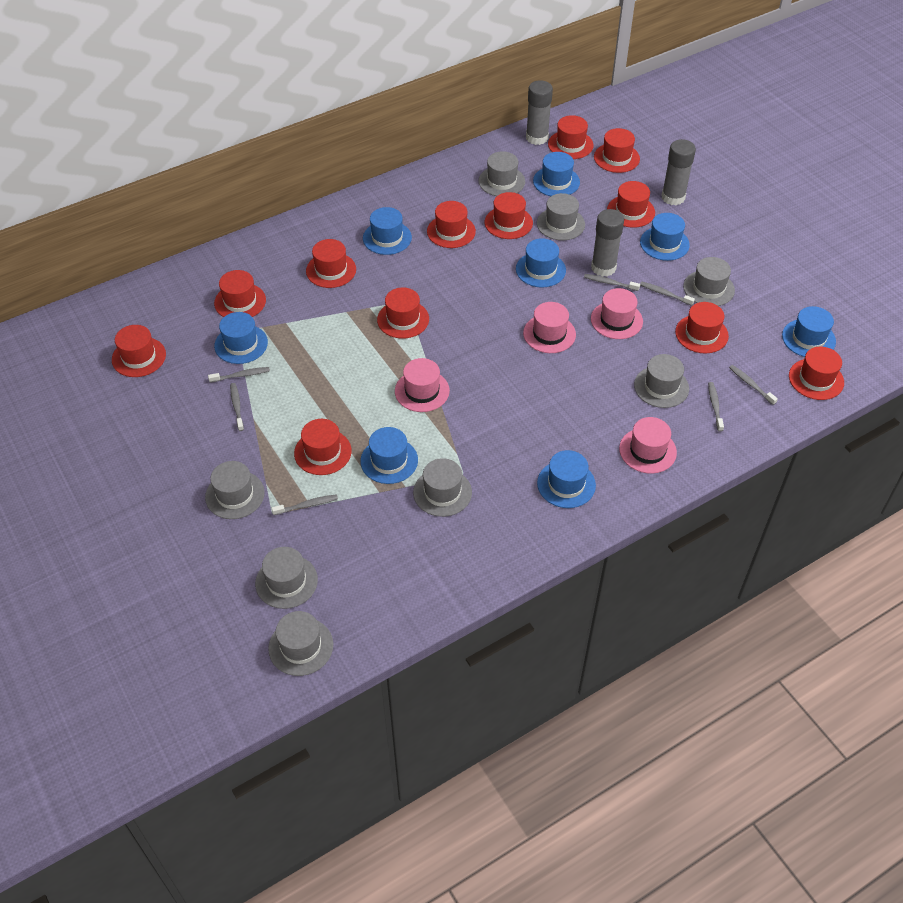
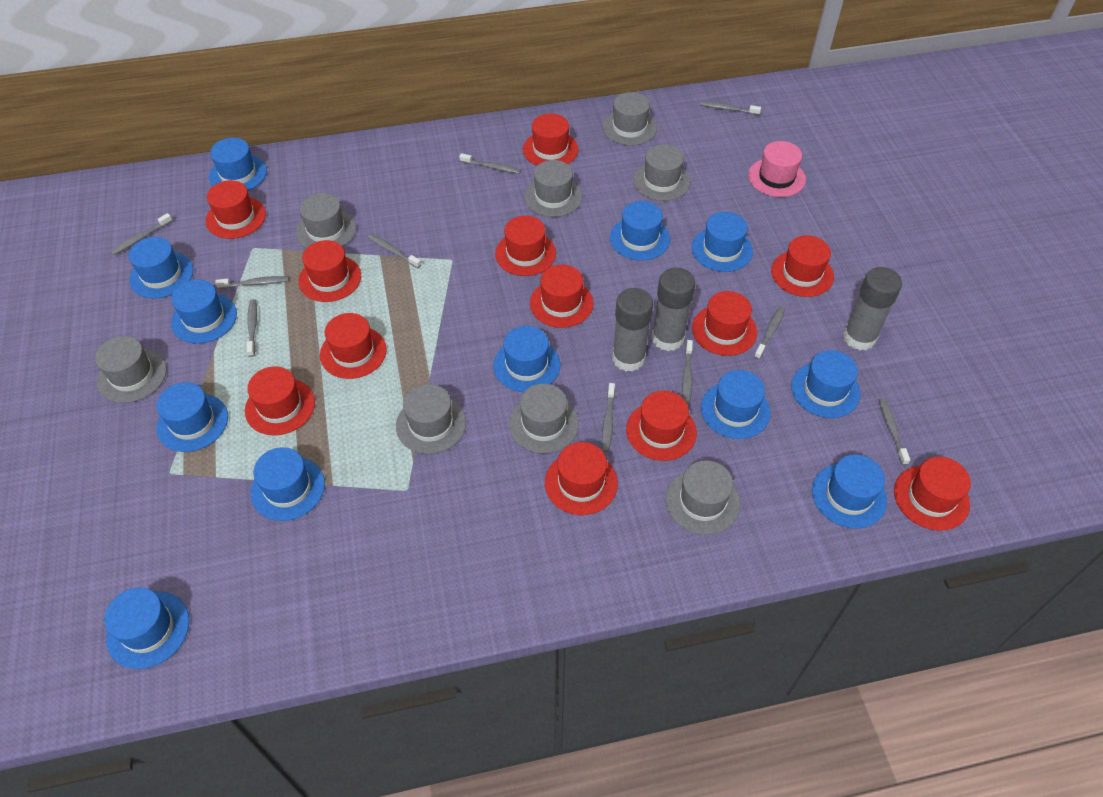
blue hat: [214,312,268,364] [360,427,418,484] [363,207,412,255] [516,238,566,288] [533,152,580,196] [537,450,596,508] [640,213,690,261] [782,306,836,357] = 8 -> [104,587,190,669] [129,237,193,299] [156,382,228,452] [171,279,237,344] [209,138,267,191] [250,447,325,521] [493,326,560,392] [610,201,670,261] [692,212,753,272] [701,370,771,439] [791,350,861,418] [812,454,887,529] = 12
grey toothbrush: [208,367,270,383] [230,383,244,431] [272,494,338,515] [584,274,640,291] [640,282,695,306] [708,382,724,432] [729,365,778,405] = 7 -> [111,213,172,255] [215,276,289,289] [247,299,257,357] [368,234,421,268] [459,153,521,174] [602,383,615,452] [682,340,693,405] [700,101,761,115] [754,307,785,359] [879,398,910,465] = 10
pink hat: [395,358,450,412] [523,302,576,353] [591,288,643,339] [619,417,677,474] = 4 -> [748,141,806,197] = 1

